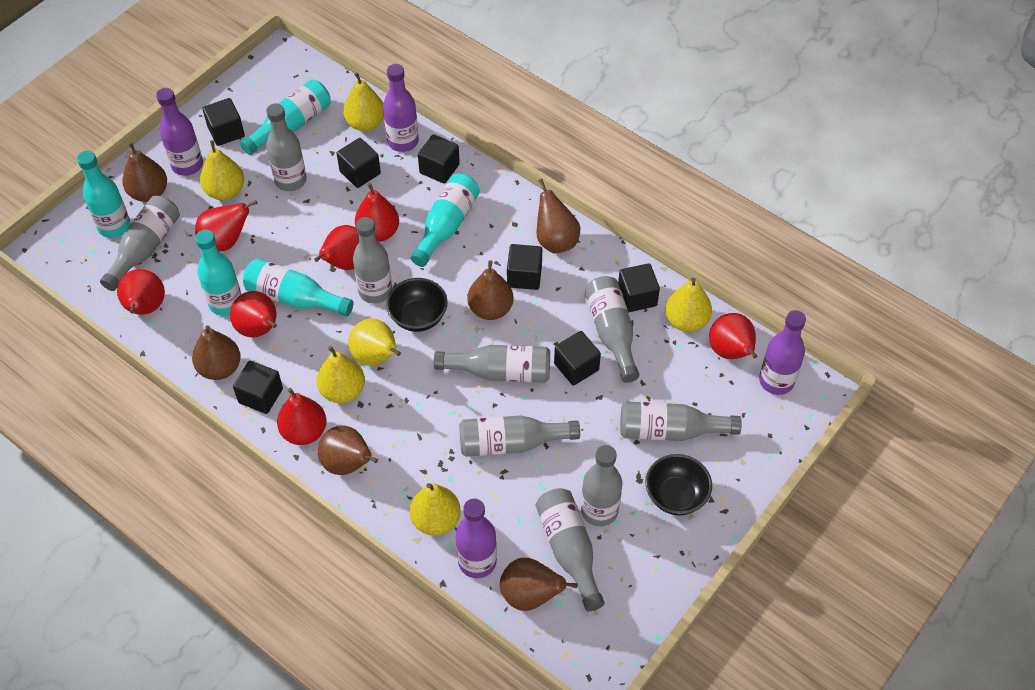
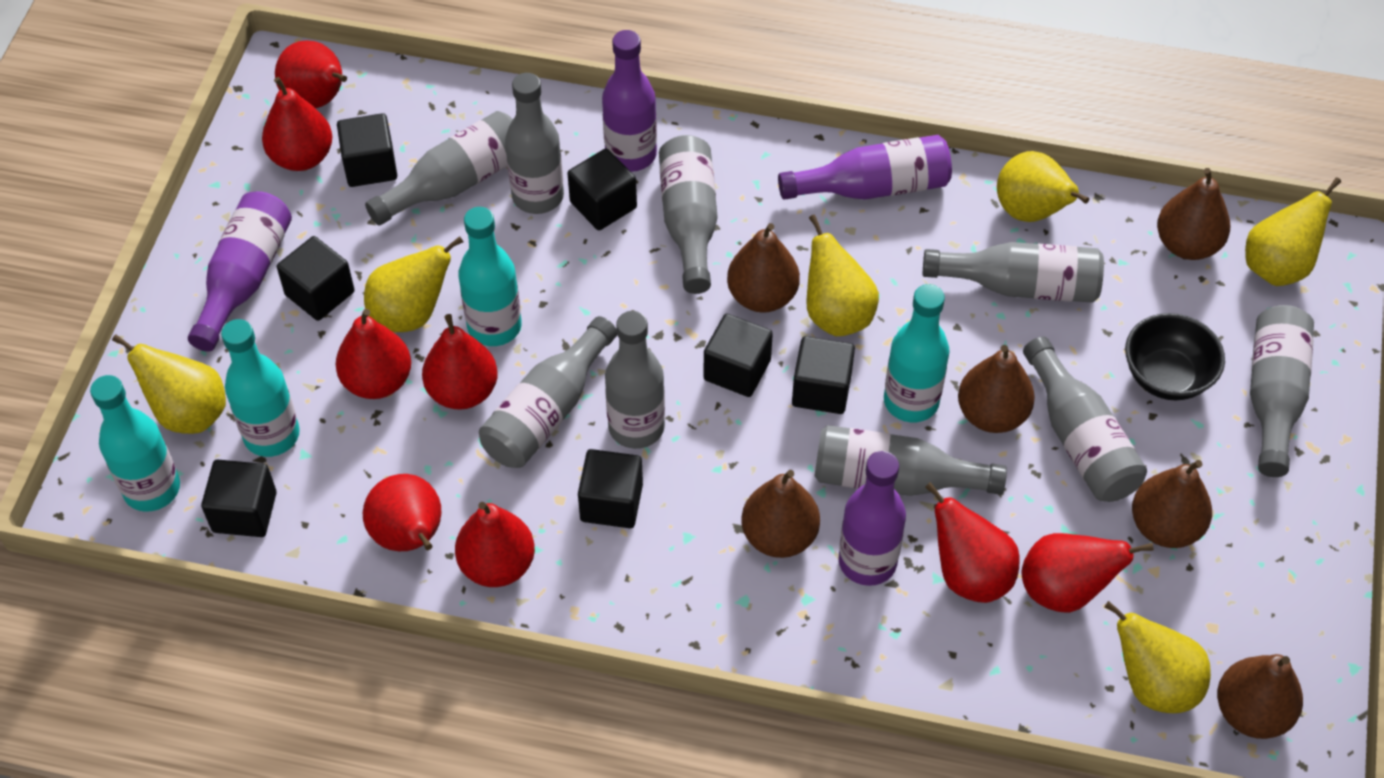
black bowl: [386,278,448,332] [645,454,712,515] = 2 -> [1125,313,1225,400] = 1
red pear: [117,269,165,315] [195,200,258,251] [230,291,277,338] [277,388,327,445] [314,225,359,270] [355,183,399,242] [709,313,757,359] = 7 -> [262,77,332,171] [275,40,347,108] [335,309,411,399] [363,474,441,551] [422,314,498,410] [455,502,535,587] [925,482,1020,603] [1022,533,1154,613] = 8
turquoise bottle: [77,151,130,238] [195,230,241,316] [240,79,331,155] [243,258,354,317] [411,174,480,267] = 5 -> [90,375,180,512] [221,319,300,457] [458,207,522,346] [884,284,950,422] = 4

